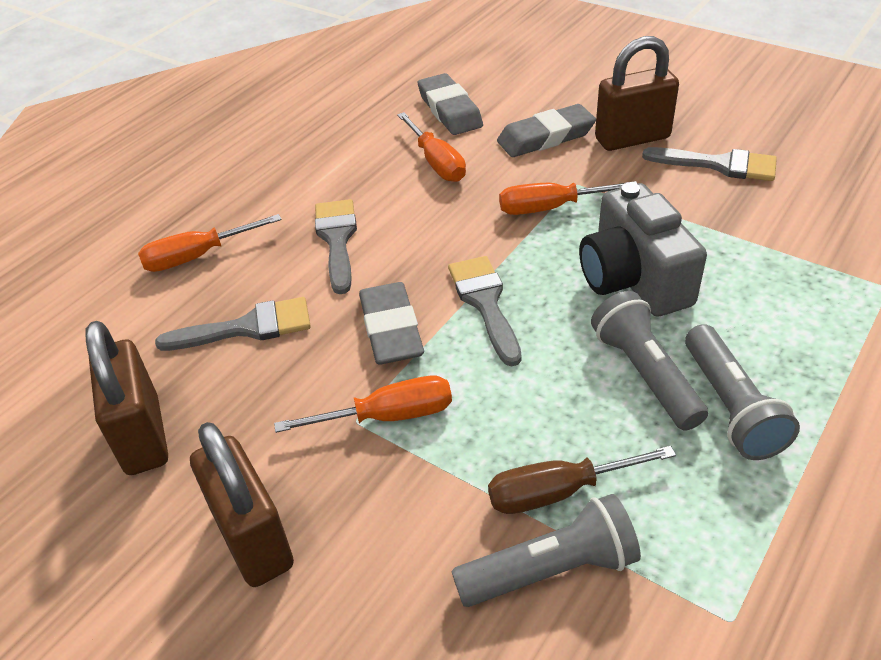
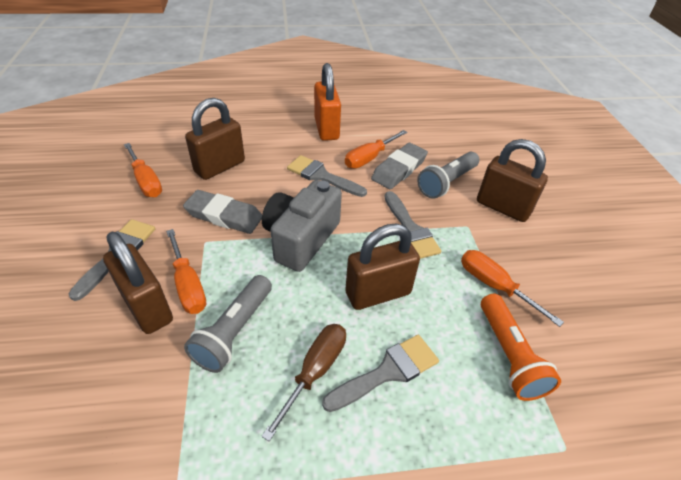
brown padlock: [86,321,168,475] [190,422,294,587] [595,36,679,151] = 3 -> [103,232,173,334] [185,98,245,180] [345,224,420,310] [477,139,548,222] = 4
grey eraser: [359,282,424,365] [418,73,483,135] [497,104,596,157] = 3 -> [183,190,262,234] [371,143,428,189] = 2
grey flashlight: [451,494,641,607] [591,291,708,430] [685,324,800,460] = 3 -> [184,275,272,373] [417,152,479,199] = 2
orange flashlight: none = 0 -> [481,294,561,401] = 1
orange padlock: none = 0 -> [314,63,341,141] = 1

